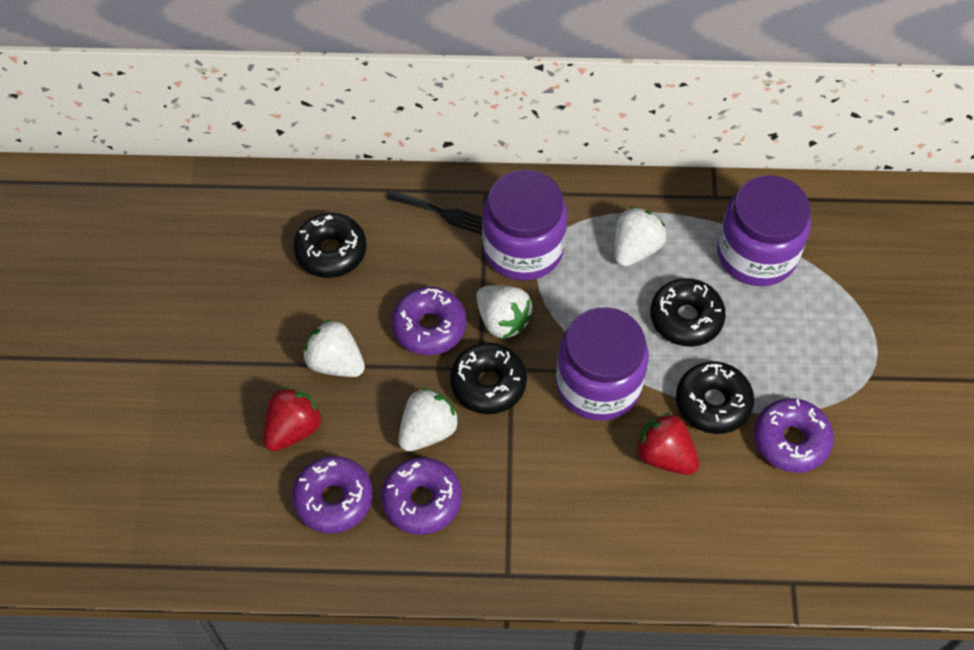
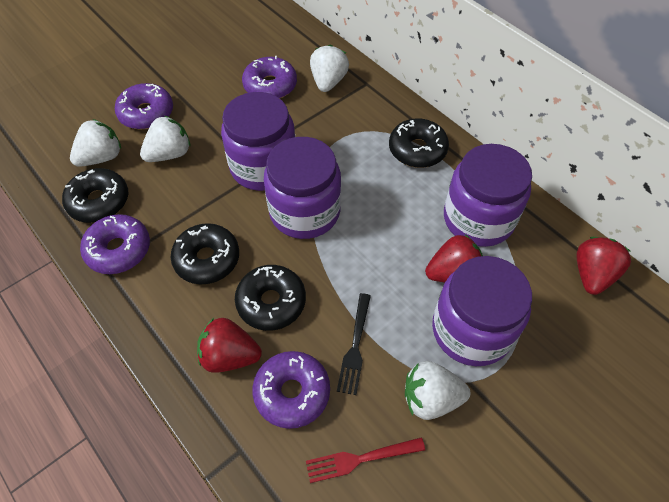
purple jar: [482,170,567,281] [556,307,649,421] [717,175,811,286] = 3 -> [221,92,296,191] [264,137,341,239] [432,256,532,366] [444,144,532,247] = 4
red fork: none = 0 -> [306,437,425,483] = 1
red strawberry: [263,387,323,451] [635,412,699,475] = 2 -> [197,318,262,373] [425,234,483,283] [576,237,631,295] = 3

